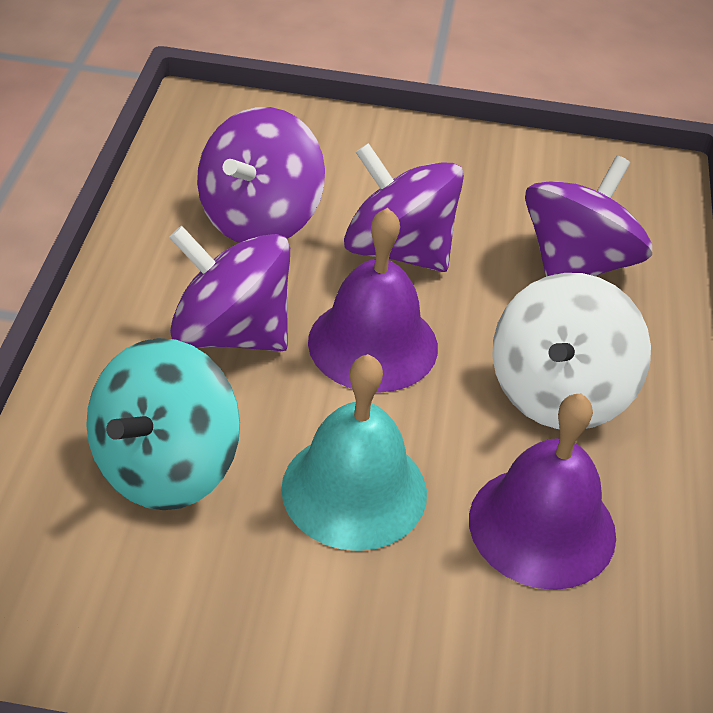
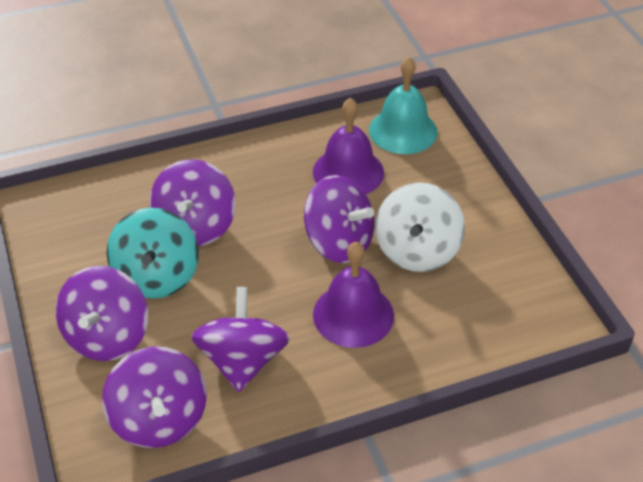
purple spinning top: [169,226,290,351] [197,107,325,243] [344,143,464,272] [525,156,652,277] = 4 -> [56,266,148,361] [102,346,207,448] [150,159,236,246] [191,287,290,392] [304,175,374,263] = 5

